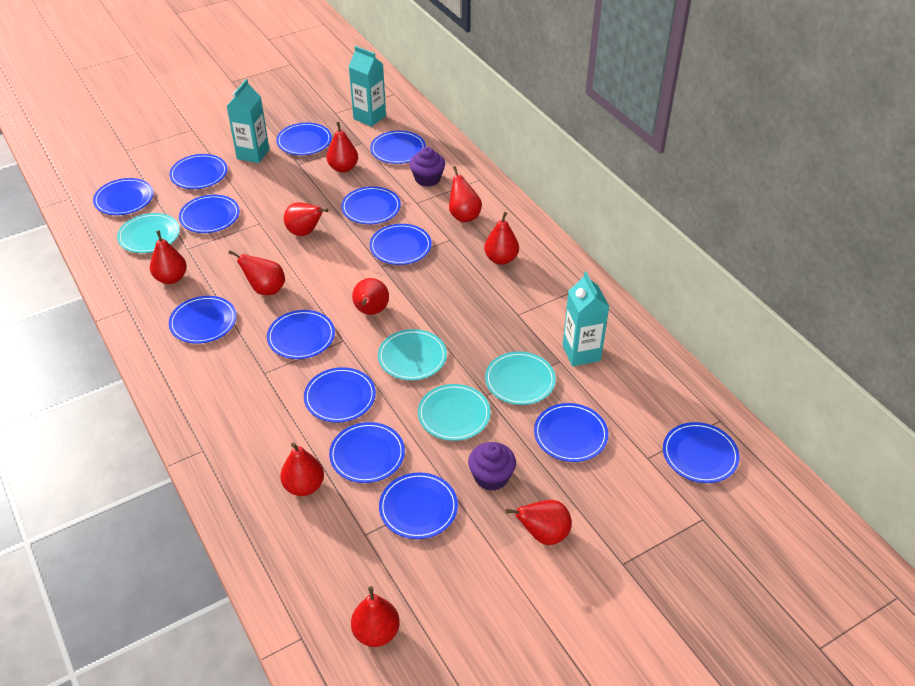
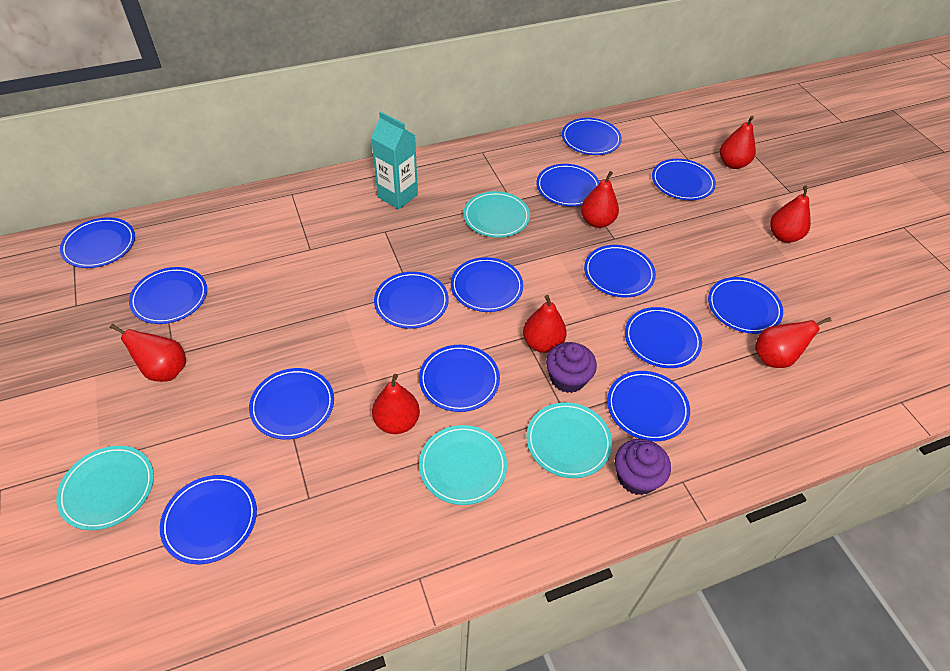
red pear: [150,230,187,284] [229,250,285,295] [280,443,324,496] [284,203,328,236] [327,122,358,173] [351,586,400,647] [352,278,389,315] [449,166,482,222] [484,212,519,265] [505,500,572,545] = 10 -> [110,324,186,382] [372,374,420,434] [523,295,567,353] [581,171,619,228] [720,116,756,169] [755,317,832,368] [770,186,811,243] = 7
turquoise carton: [227,79,269,163] [349,46,386,127] [563,272,609,366] = 3 -> [371,111,418,209] = 1

